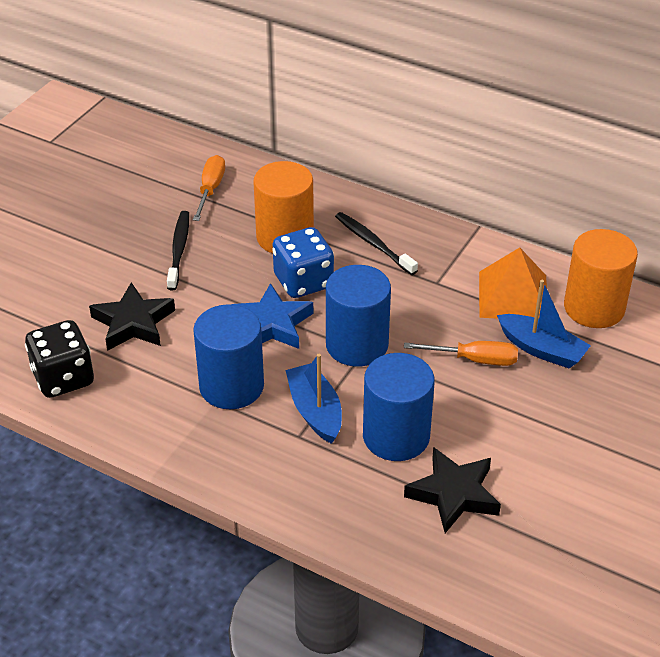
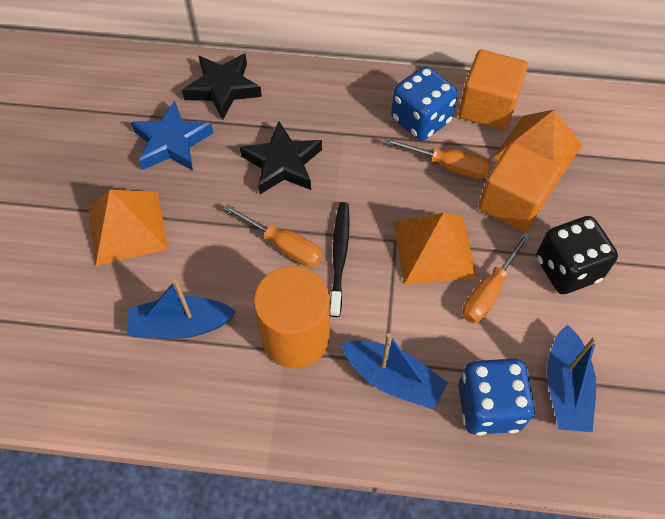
black toothbrush: [167,211,189,290] [335,212,418,275] = 2 -> [330,202,350,317] = 1
blue boat: [286,354,342,444] [497,280,591,368] = 2 -> [128,280,236,339] [342,333,448,410] [547,324,598,432] = 3
blue cylinder: [193,304,264,409] [326,265,391,367] [363,353,435,461] = 3 -> none = 0
blue dice: [272,227,334,298] = 1 -> [391,66,458,141] [458,358,536,435] = 2
orange cube: none = 0 -> [459,50,528,130] [478,142,561,232] = 2
orange cylinder: [253,161,314,253] [564,229,638,328] = 2 -> [254,266,330,369] = 1
orange pyramid: [479,247,547,319] = 1 -> [88,190,168,266] [394,213,477,285] [492,110,582,189] = 3
orange screwdriver: [193,155,225,221] [404,341,518,366] = 2 -> [224,204,322,267] [384,138,491,179] [462,232,531,323] = 3

